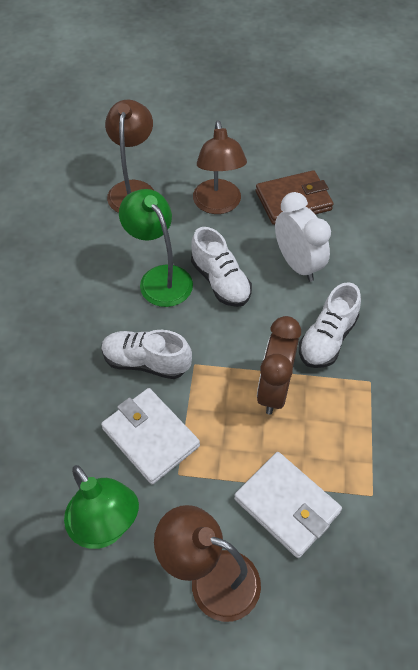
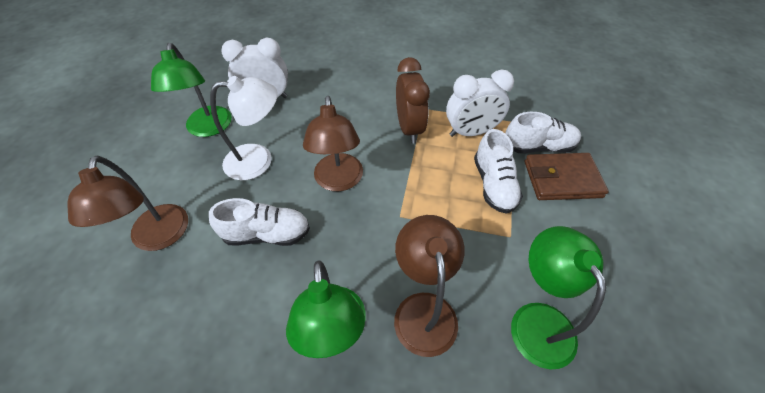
green lamp: [64,465,139,549] [119,189,193,307] = 2 -> [151,43,232,137] [286,260,366,358] [511,226,606,370] = 3
white clock: [275,192,331,282] = 1 -> [222,38,288,98] [446,70,514,137] = 2
white lamp: none = 0 -> [210,76,278,180] = 1
white wallet: [101,388,200,485] [234,452,342,558] = 2 -> none = 0

